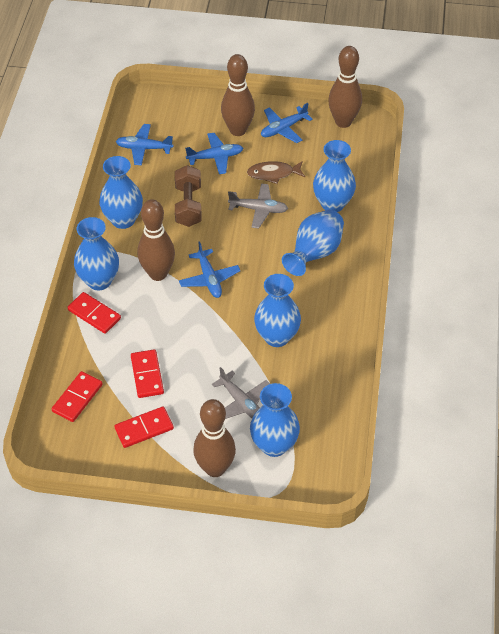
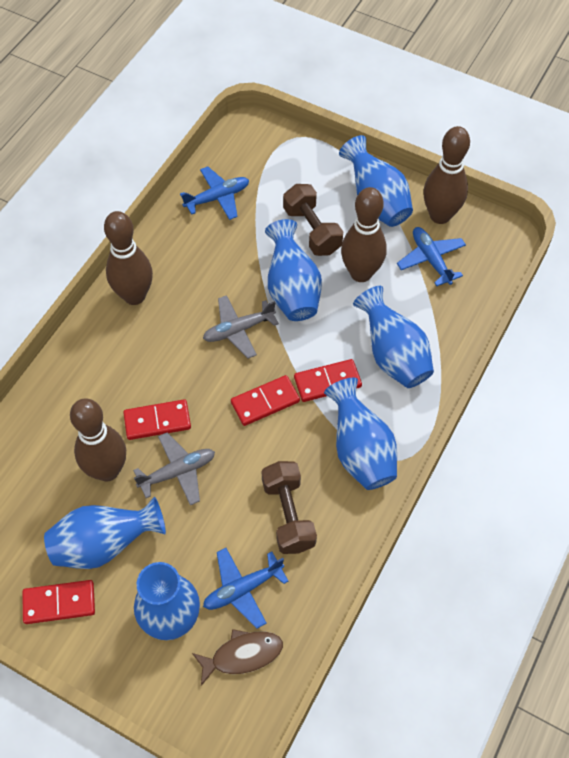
blue plane: [116,124,174,165] [179,241,240,298] [185,133,243,174] [261,103,312,143] = 4 -> [180,166,249,220] [203,548,289,628] [397,227,466,286] = 3
brown dumbbell: [175,165,202,227] = 1 -> [262,461,317,554] [283,184,343,256] = 2

